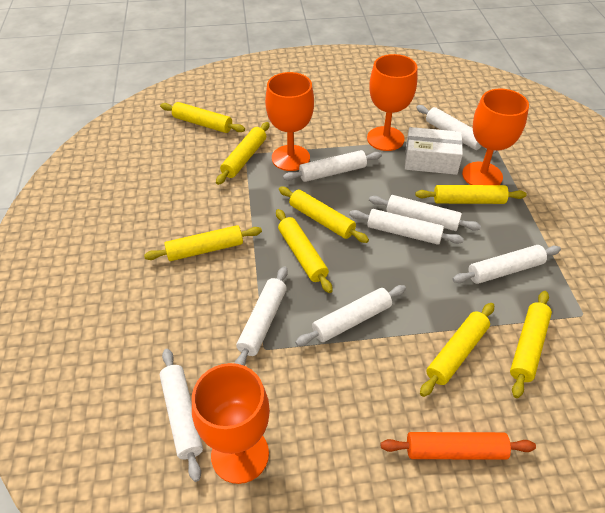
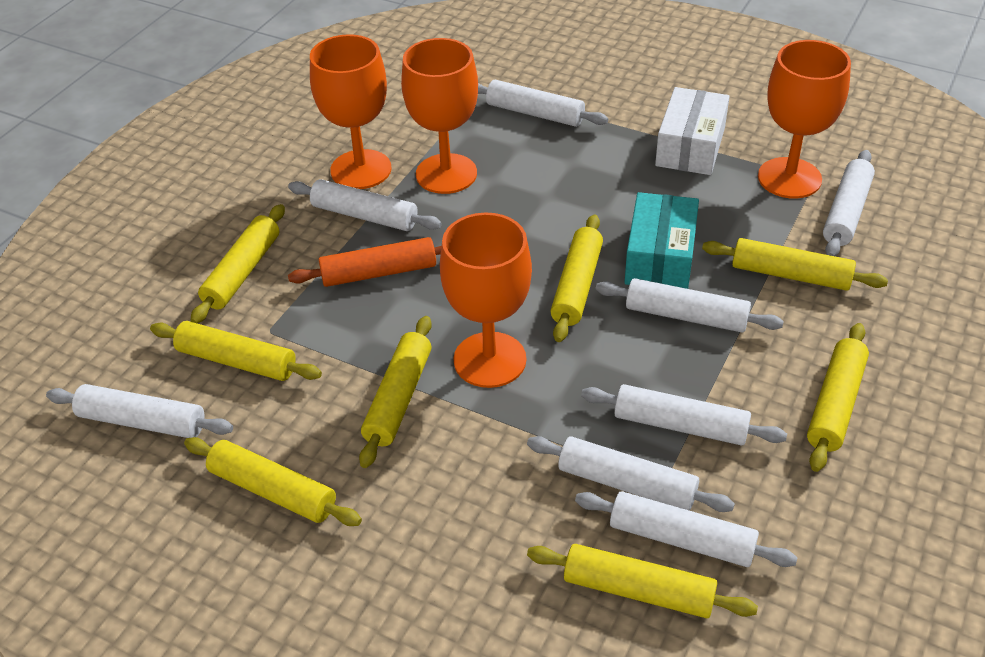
turquoise box: none = 0 -> [624,192,699,289] = 1

